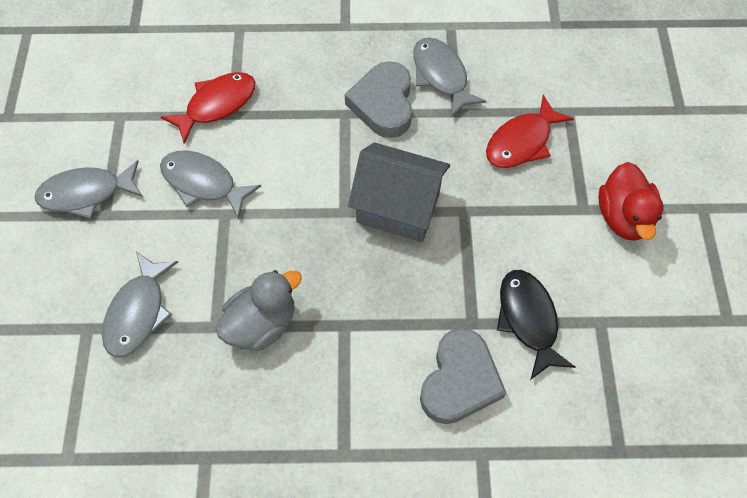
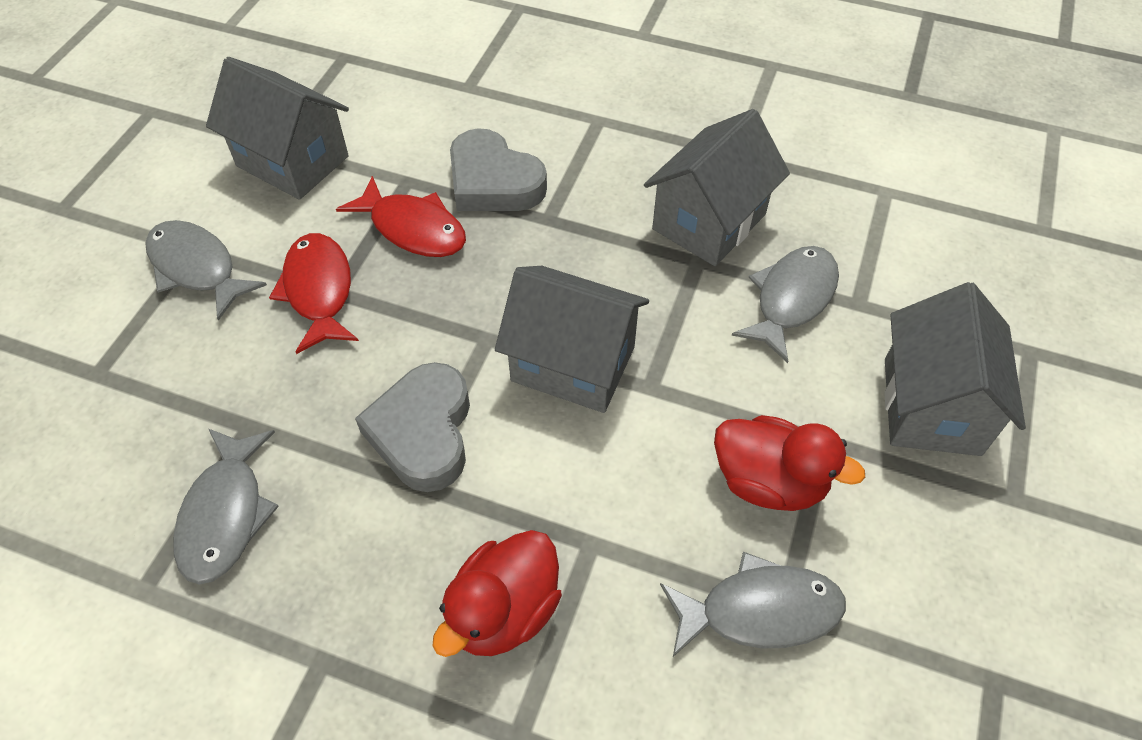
black fish: [497,270,575,379] = 1 -> none = 0
grey duck: [216,270,302,351] = 1 -> none = 0
grey house: [348,142,450,242] = 1 -> [206,57,349,200] [495,266,649,413] [644,109,790,266] [884,282,1026,456] = 4
red duck: [598,162,664,241] = 1 -> [432,530,562,657] [714,415,865,511] = 2

